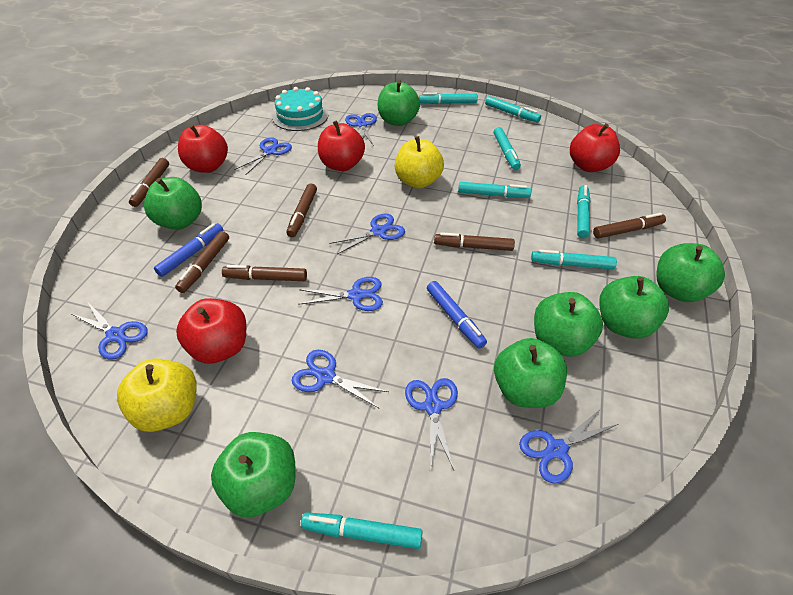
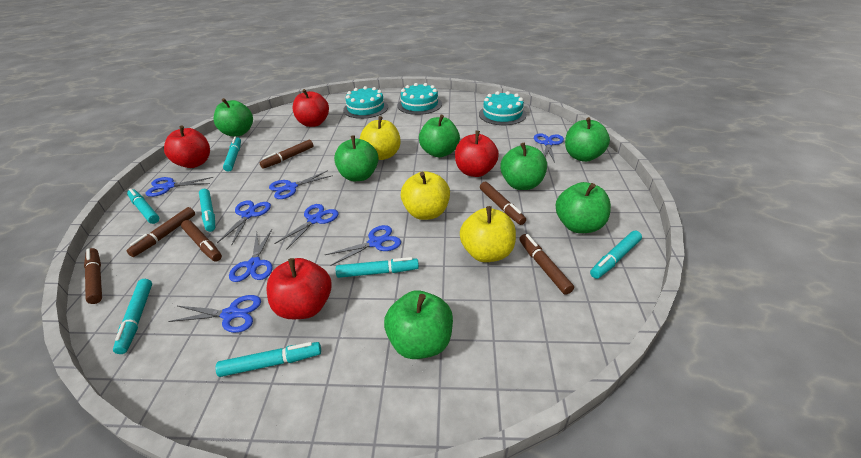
blue marker: [154,223,223,277] [427,281,487,348] = 2 -> none = 0
turquoise cake: [272,87,328,131] = 1 -> [343,86,388,119] [398,83,442,115] [479,91,527,125] = 3
yellow apple: [117,358,197,432] [394,136,444,188] = 2 -> [360,116,401,160] [401,171,450,220] [460,206,516,262] = 3

